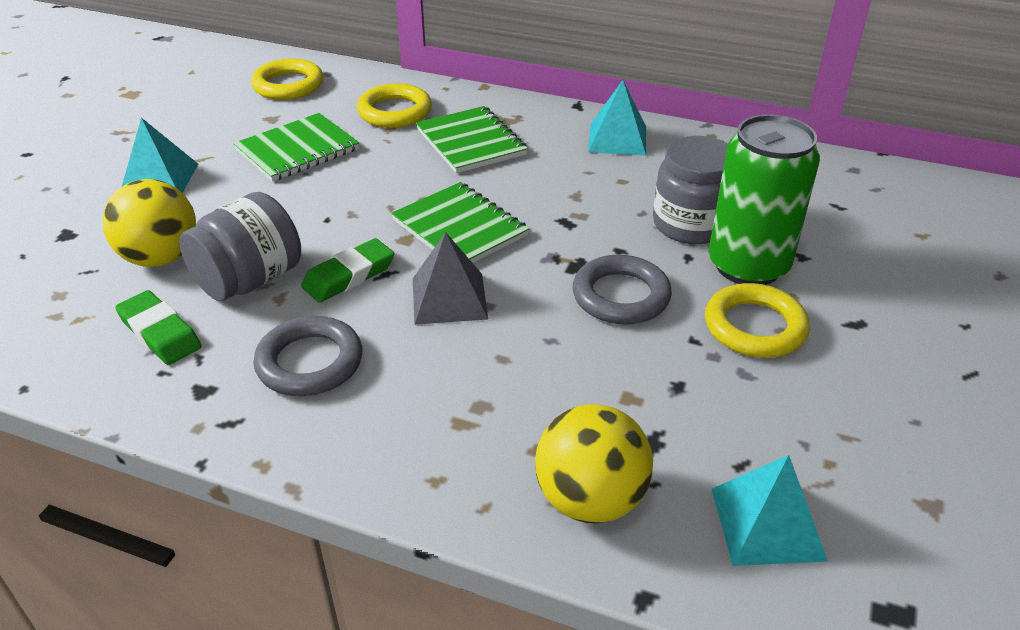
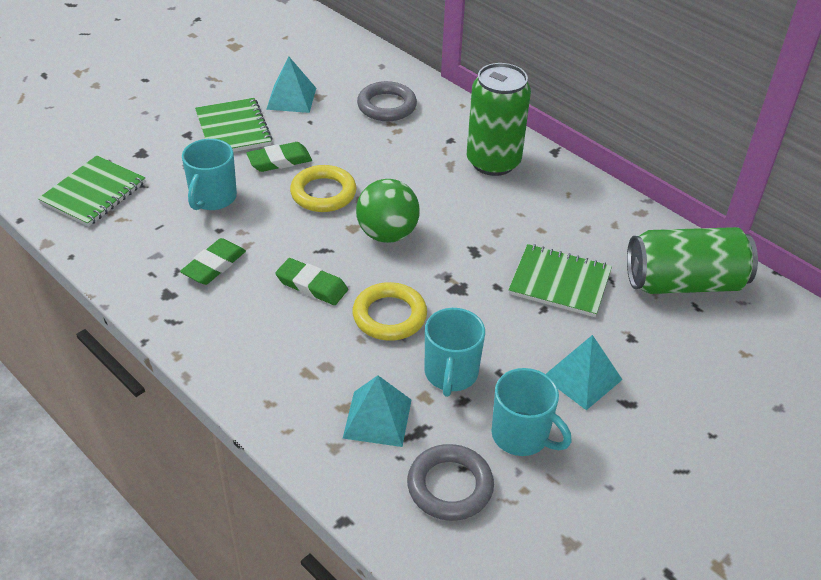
green ball: none = 0 -> [356,179,420,243] = 1
green can: [708,115,820,285] = 1 -> [467,63,531,176] [627,227,758,294] = 2
green eraser: [115,290,202,365] [301,238,395,303] = 2 -> [180,238,246,285] [247,142,312,172] [275,258,348,305] = 3
grey jar: [179,192,301,301] [653,136,728,244] = 2 -> none = 0
grey pyramid: [413,232,488,325] = 1 -> none = 0
turquoise mug: none = 0 -> [182,139,237,210] [425,308,485,397] [491,368,572,456] = 3
yellow ball: [102,179,196,267] [535,404,653,523] = 2 -> none = 0
yellow ring: [251,59,323,100] [357,83,432,128] [705,283,810,358] = 3 -> [290,165,357,212] [352,282,427,341] = 2

